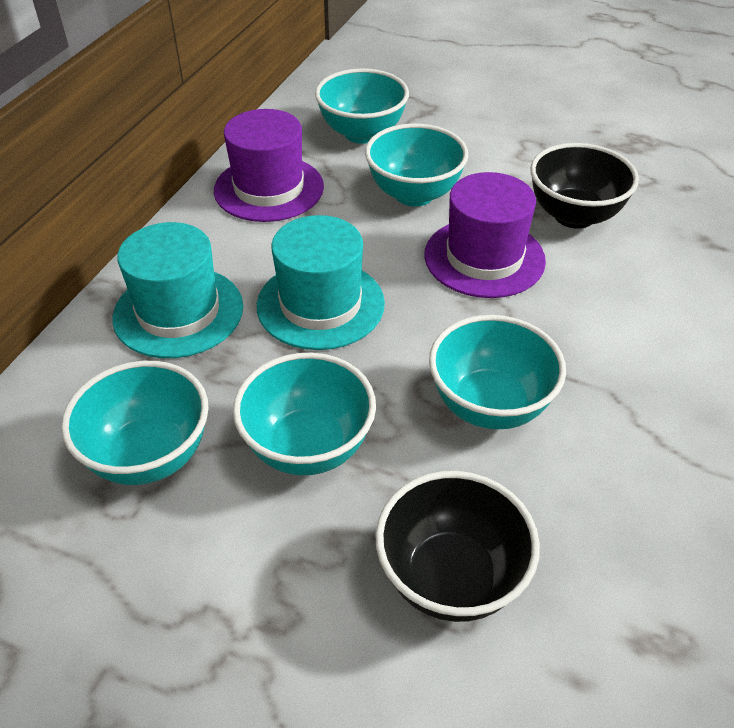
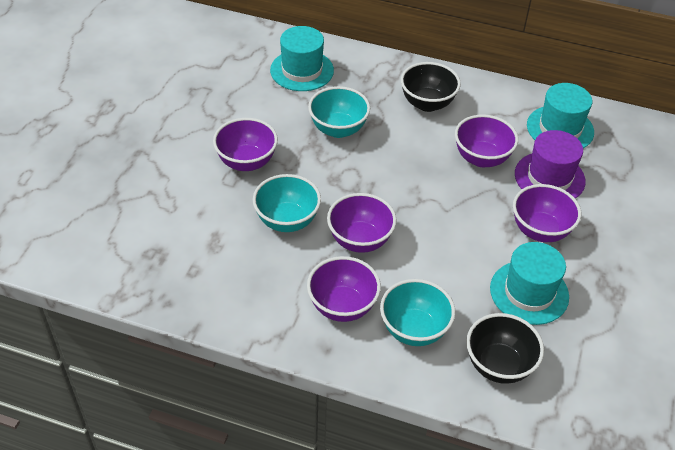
purple bowl: none = 0 -> [213,118,278,171] [307,256,381,322] [327,193,396,253] [455,114,518,167] [513,184,581,242] = 5
purple hat: [214,109,324,222] [424,172,546,298] = 2 -> [515,130,586,198] = 1
turquoise bowl: [61,361,208,485] [233,353,376,475] [315,68,409,144] [365,123,468,206] [429,315,566,429] = 5 -> [253,174,321,232] [308,86,370,138] [380,279,455,346] = 3
turquoise hat: [112,222,243,358] [257,215,385,350] = 2 -> [270,26,334,91] [490,242,569,325] [527,83,594,148] = 3

